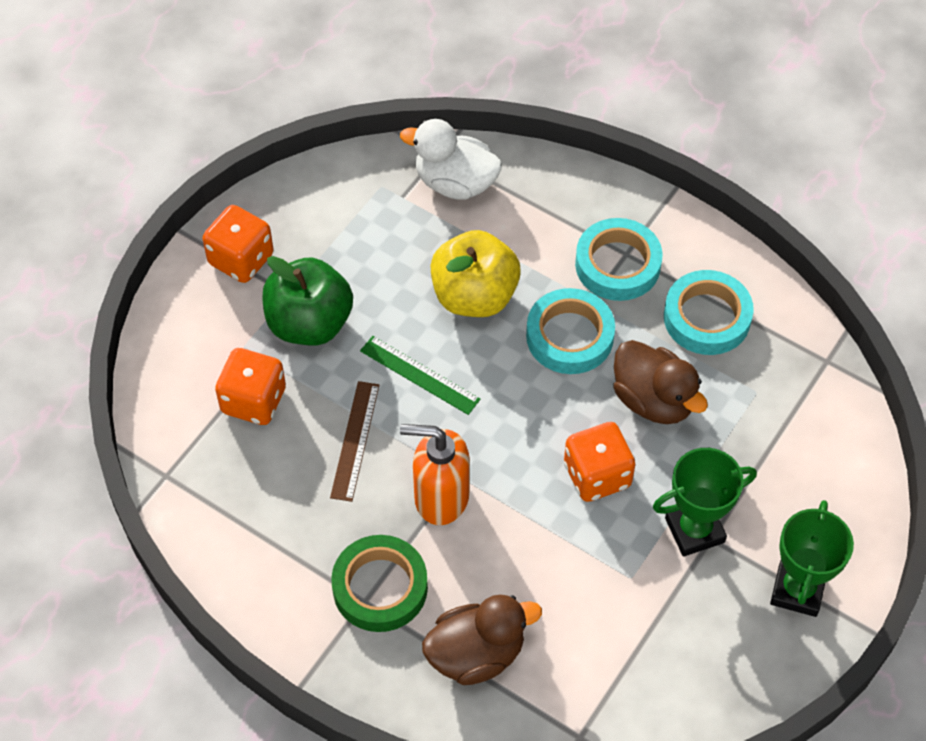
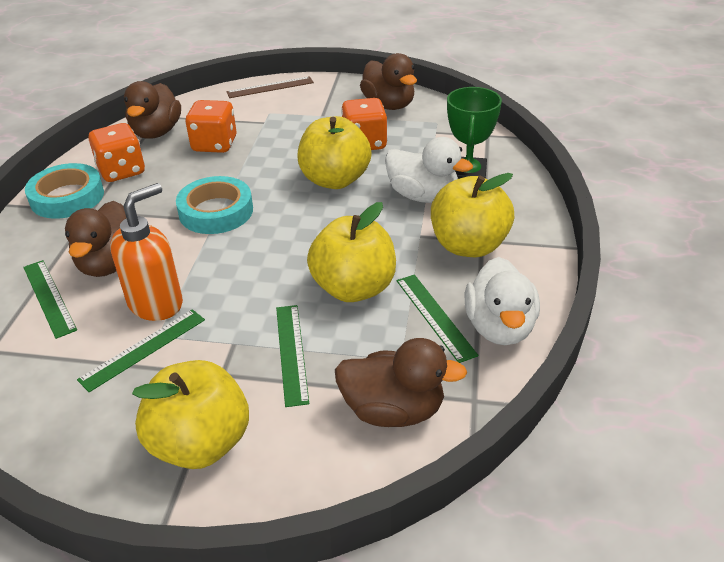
brown duck: [422,595,542,685] [613,340,708,424] = 2 -> [65,201,126,277] [124,81,181,139] [335,338,467,427] [360,53,417,110] = 4
green apple: [262,256,353,346] = 1 -> none = 0
green ruler: [360,336,481,415] = 1 -> [23,260,77,339] [77,309,205,392] [276,305,309,407] [397,274,479,363] = 4
green tape: [331,535,428,632] = 1 -> none = 0
green trophy: [653,448,757,557] [770,500,854,617] = 2 -> [447,87,502,179] = 1
turquoise tape: [526,288,615,374] [575,218,663,301] [664,270,754,355] = 3 -> [25,163,104,219] [176,176,253,234] = 2
white duck: [400,119,502,200] = 1 -> [385,137,473,203] [464,257,540,345] = 2
yellow apple: [430,230,521,317] = 1 -> [132,360,249,469] [298,116,372,189] [307,202,396,302] [431,173,514,257] = 4

